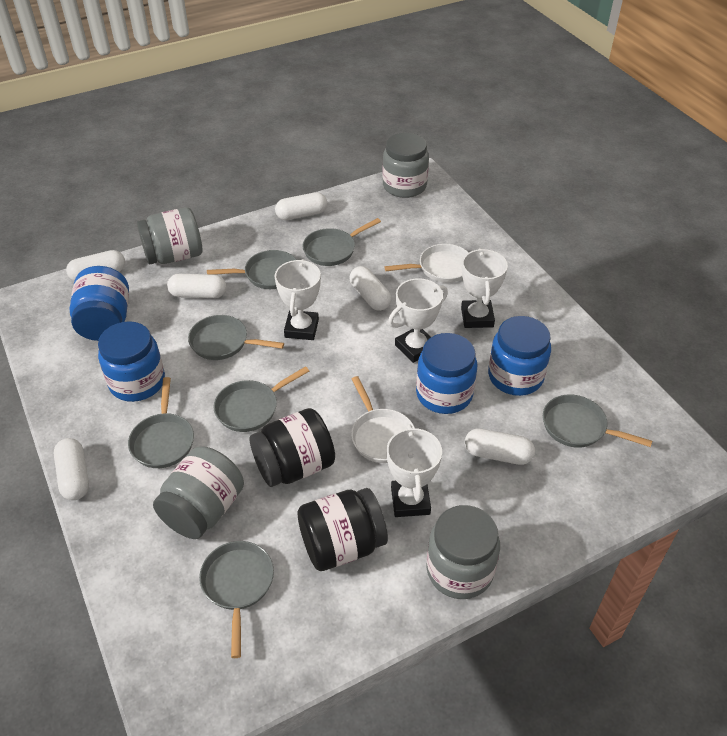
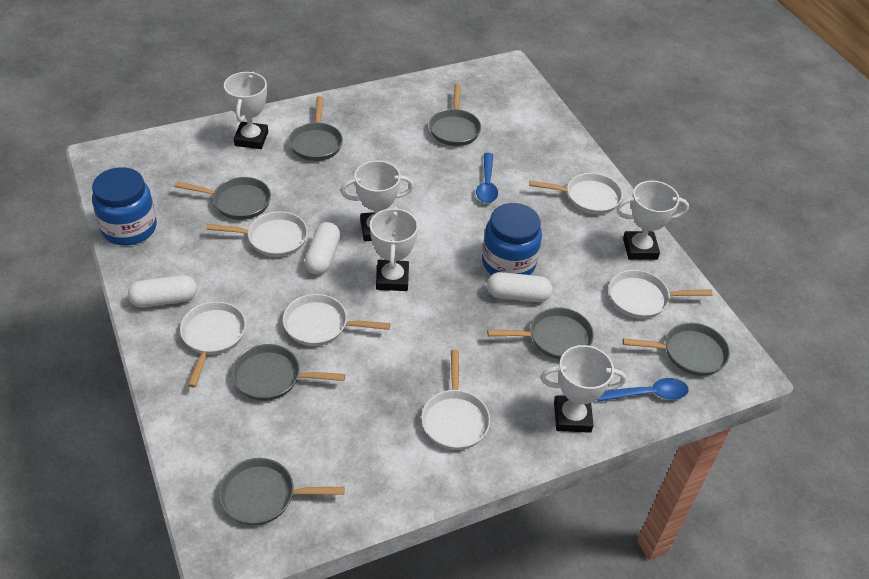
black jar: [250,408,335,487] [297,488,388,571] = 2 -> none = 0
blue jar: [70,266,129,341] [98,321,165,402] [416,333,477,414] [488,316,551,396] = 4 -> [92,167,157,245] [482,203,542,275] = 2
blue spoon: none = 0 -> [476,153,498,203] [597,378,689,402] = 2
grey jar: [137,207,202,264] [153,446,244,539] [382,133,429,198] [426,505,500,599] = 4 -> none = 0
white capsule: [54,438,89,500] [66,250,125,281] [167,274,226,298] [275,192,327,220] [349,266,391,311] [465,428,535,465] = 6 -> [128,275,197,308] [305,222,340,275] [487,272,552,302] = 3
white pan: [351,376,415,463] [384,244,469,283] = 2 -> [180,301,246,387] [206,212,308,257] [283,294,390,346] [421,350,490,450] [529,173,623,214] [609,270,713,319] = 6
white trophy: [275,259,321,340] [387,424,442,517] [388,278,448,363] [461,248,508,328] = 4 -> [224,72,268,149] [341,161,414,241] [370,207,418,291] [540,345,627,433] [616,180,689,260] = 5

